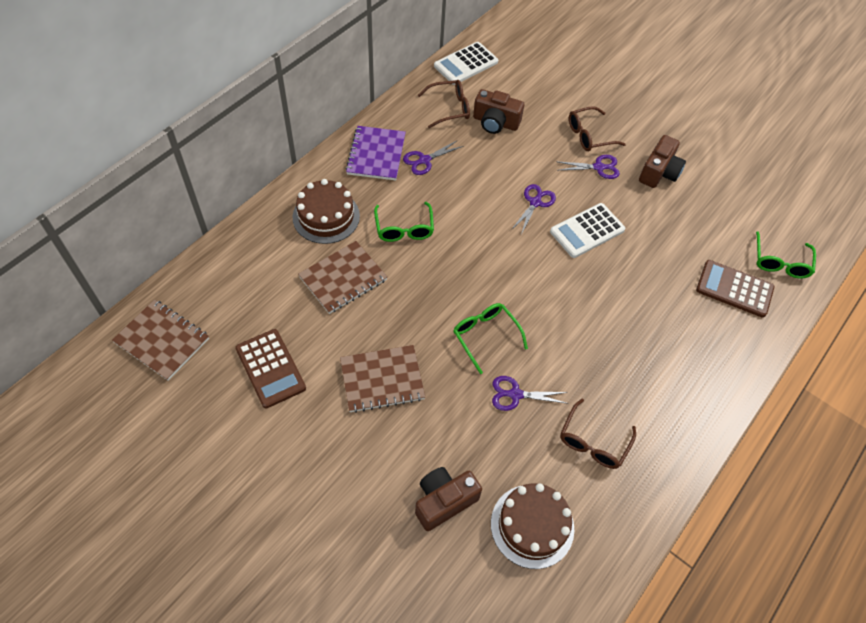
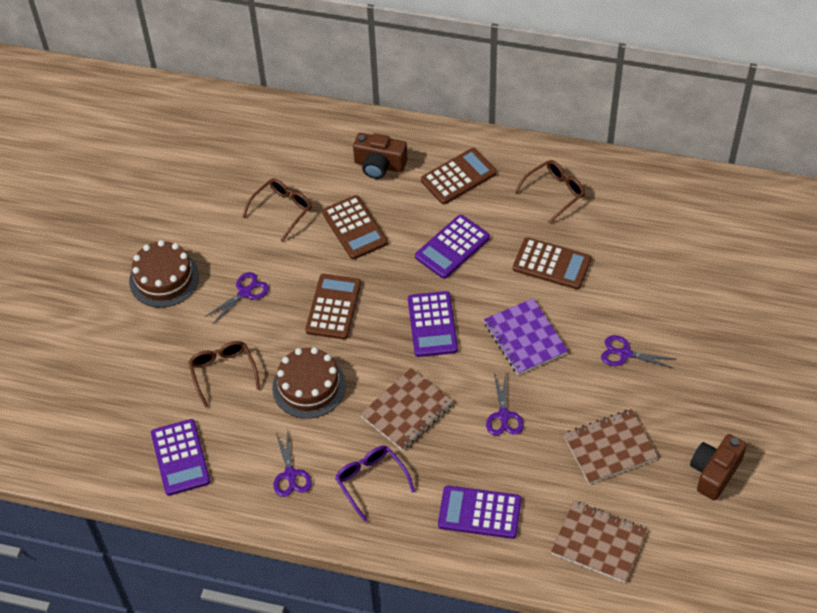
brown calculator: [235,329,306,408] [696,260,775,318] = 2 -> [305,274,361,339] [322,195,388,260] [421,148,497,205] [513,237,592,290] = 4
brown camera: [415,467,482,531] [473,89,524,134] [639,135,686,188] = 3 -> [353,133,407,179] [690,434,747,500] = 2
green glasses: [374,202,434,242] [453,303,528,374] [756,231,816,278] = 3 -> none = 0
purple calculator: none = 0 -> [151,419,210,496] [408,291,458,357] [415,215,490,279] [438,485,521,539] = 4
purple glasses: none = 0 -> [335,446,415,522] = 1
white calculator: [434,42,498,85] [550,203,625,258] = 2 -> none = 0

